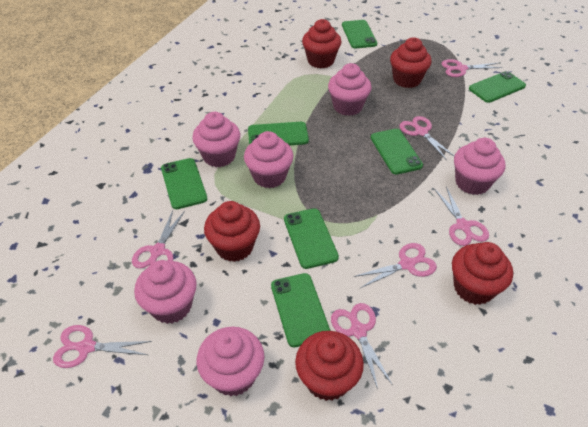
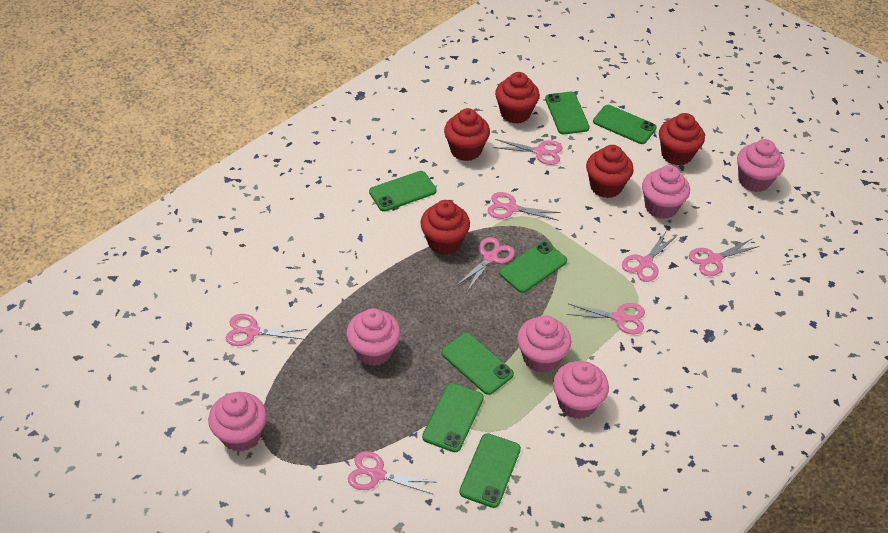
pink scissors: [53,325,152,368] [132,210,185,269] [331,303,393,389] [353,243,437,288] [400,116,454,160] [435,186,489,246] [441,59,502,77] = 7 -> [226,314,307,346] [348,451,435,494] [457,237,515,292] [487,192,561,221] [493,139,563,165] [566,303,645,335] [622,232,676,282] [689,239,760,276] = 8

